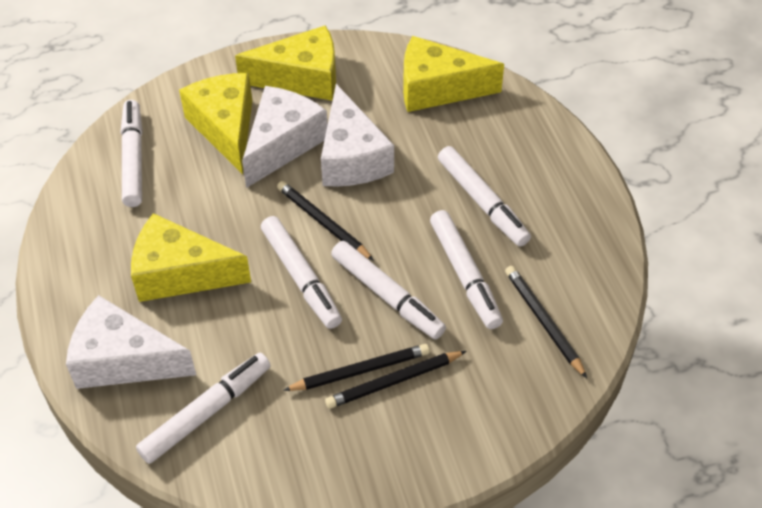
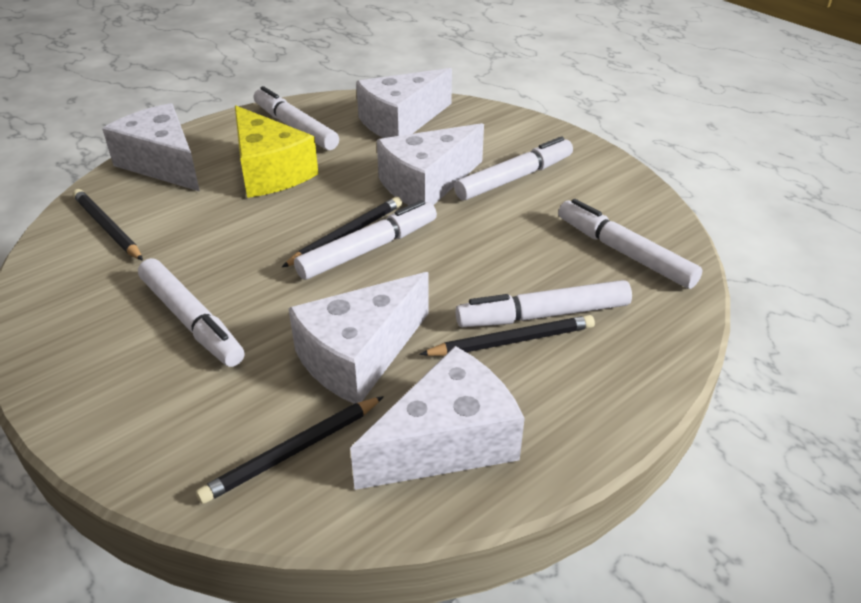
white cheese: [66,295,196,389] [242,86,328,188] [321,84,394,187] = 3 -> [102,103,200,191] [288,272,429,404] [350,346,525,490] [356,68,452,138] [377,123,484,205] = 5
yellow cheese: [131,213,251,302] [179,73,252,174] [235,25,336,101] [403,36,504,112] = 4 -> [235,105,319,198] = 1

